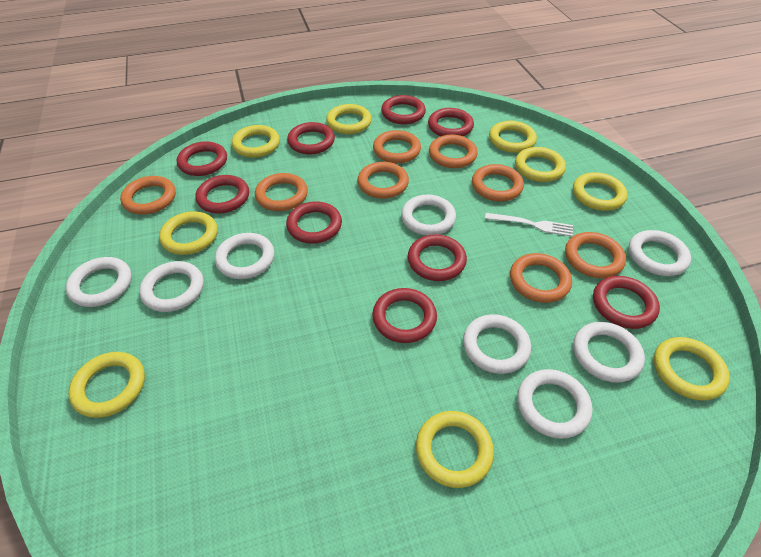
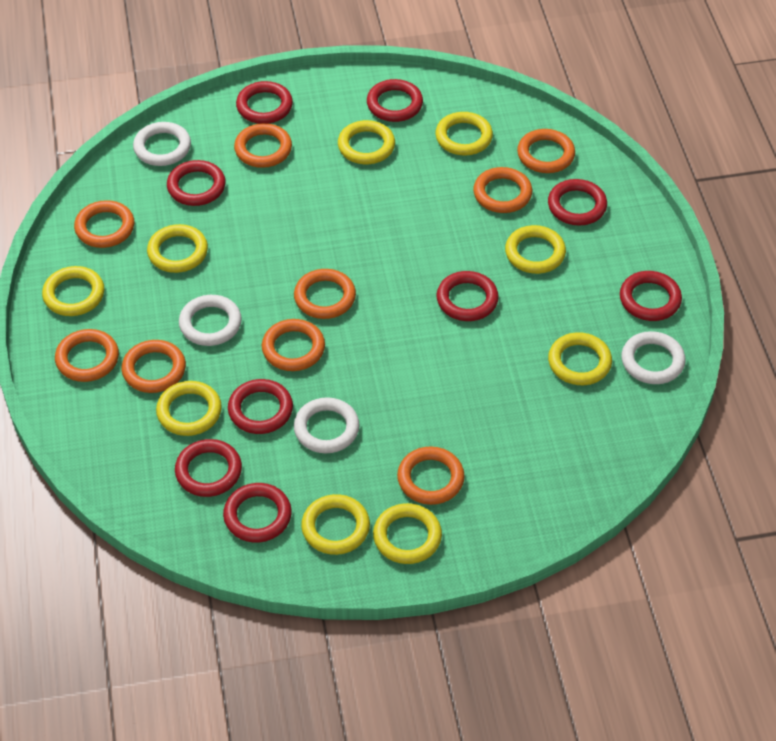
orange ring: [120,176,176,215] [255,173,308,211] [358,162,409,199] [373,130,421,163] [429,135,478,168] [472,164,524,201] [510,253,572,303] [565,232,626,278] = 8 -> [55,329,119,382] [74,200,134,248] [122,340,186,393] [234,123,292,168] [262,319,325,371] [294,269,356,319] [397,446,465,505] [473,167,532,213] [517,129,575,173] = 9
white fork: [485,213,573,237] = 1 -> none = 0
white ring: [66,257,132,307] [139,261,204,312] [215,233,274,279] [401,195,456,235] [463,314,531,374] [517,369,593,439] [573,322,645,383] [629,230,691,276] = 8 -> [133,122,191,166] [179,295,242,346] [294,397,359,453] [621,331,685,384] = 4

